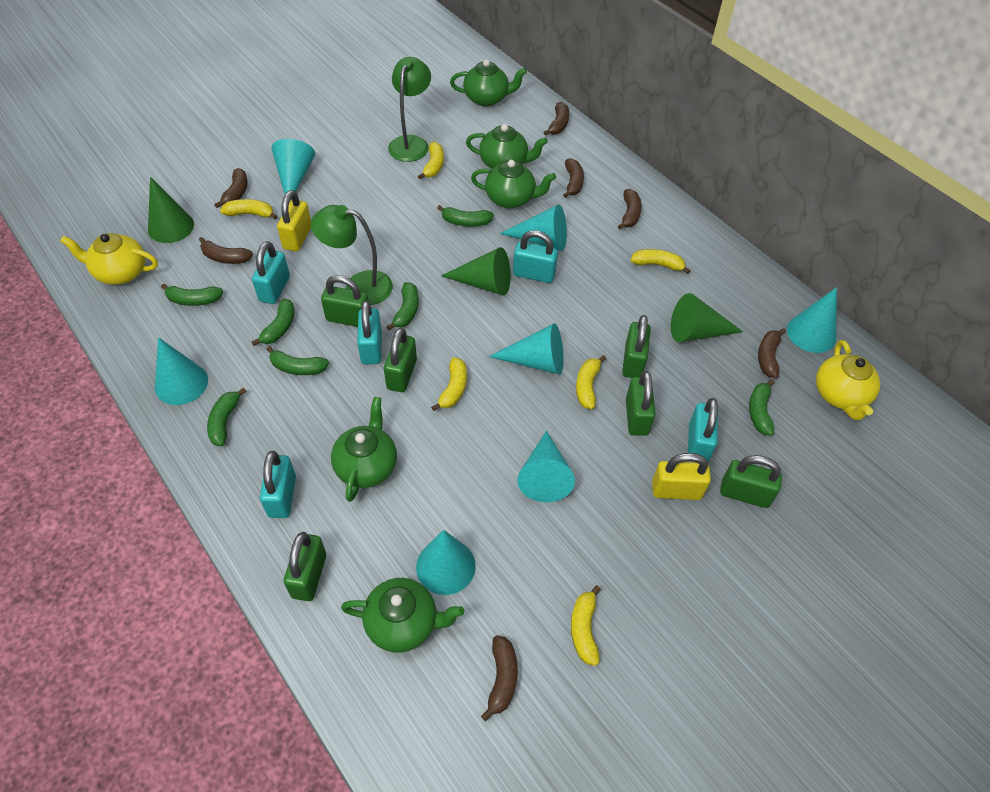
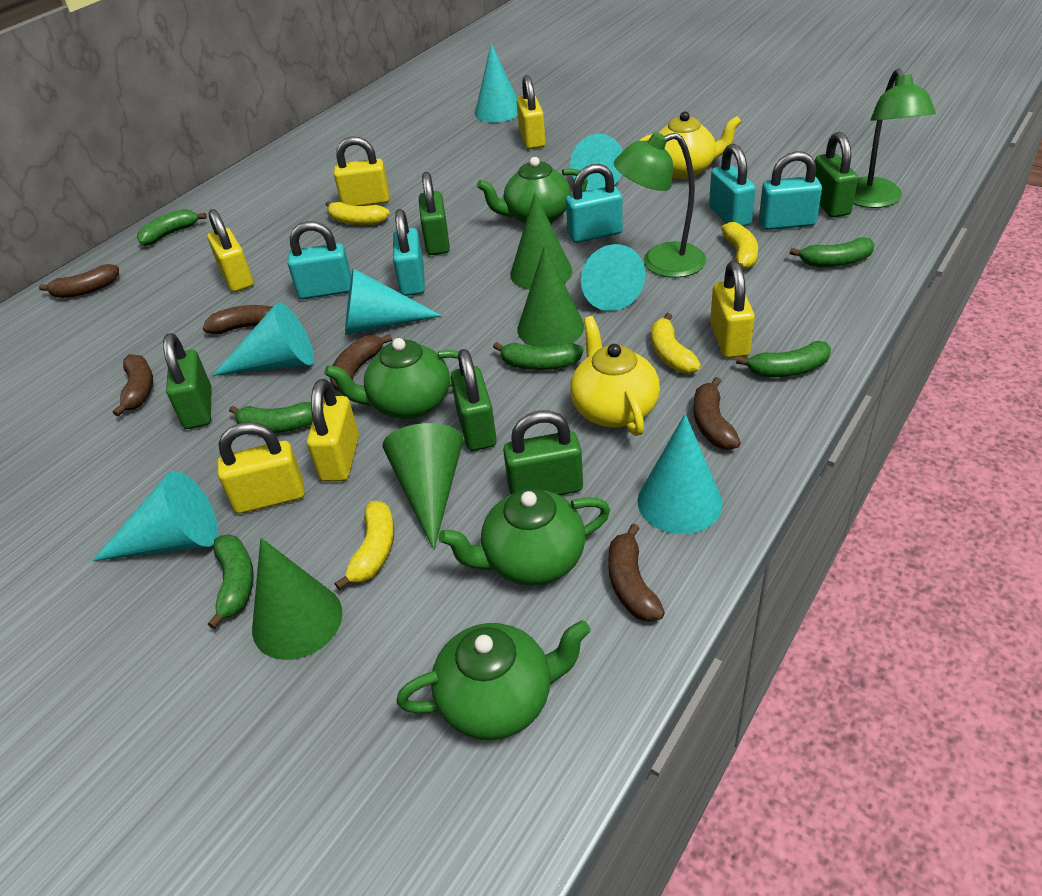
brown banana: [199,237,253,264] [214,168,248,208] [481,635,518,721] [543,102,569,135] [563,158,584,198] [618,189,642,229] [758,328,786,378] = 7 -> [39,264,119,298] [113,354,153,416] [203,305,272,334] [330,334,392,391] [608,523,665,622] [693,377,741,450] = 6
green banana: [161,284,223,306] [207,387,247,446] [251,298,294,346] [266,346,329,375] [387,282,419,330] [437,205,494,227] [749,379,775,436] = 7 -> [137,209,207,246] [208,535,254,629] [229,402,313,433] [493,342,583,370] [736,341,831,377] [790,238,875,267] = 6
green cone: [148,177,194,243] [441,247,511,296] [671,293,743,342] = 3 -> [252,538,342,660] [382,423,464,550] [510,193,572,290] [517,245,584,347] = 4
green padlock: [283,532,326,601] [321,275,369,327] [384,328,417,392] [622,315,651,378] [626,371,656,436] [720,455,782,508] = 6 -> [163,333,211,429] [419,172,450,255] [451,349,497,451] [503,410,583,495] [815,132,858,217] = 5
green teapot: [331,397,397,502] [341,578,464,652] [450,59,527,107] [466,124,548,169] [471,160,556,208] = 5 -> [324,338,459,419] [397,620,591,740] [438,489,610,586] [477,157,588,224] = 4
yellow banana: [220,199,277,219] [418,142,444,179] [431,357,467,411] [571,586,601,666] [576,355,606,409] [631,249,690,274] = 6 -> [326,201,390,225] [335,501,394,590] [651,313,701,374] [721,222,758,269] = 4
yellow padlock: [277,190,311,251] [652,453,711,500] = 2 -> [207,209,253,292] [218,422,305,514] [307,379,359,482] [334,136,389,206] [517,75,545,149] [710,261,755,358] = 6

